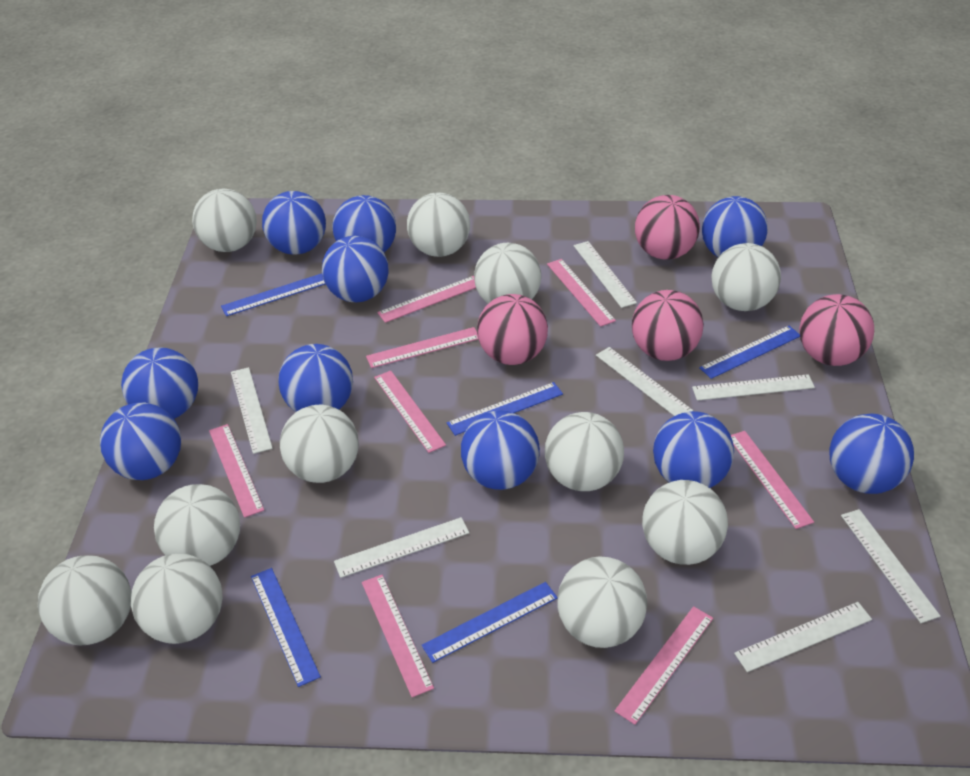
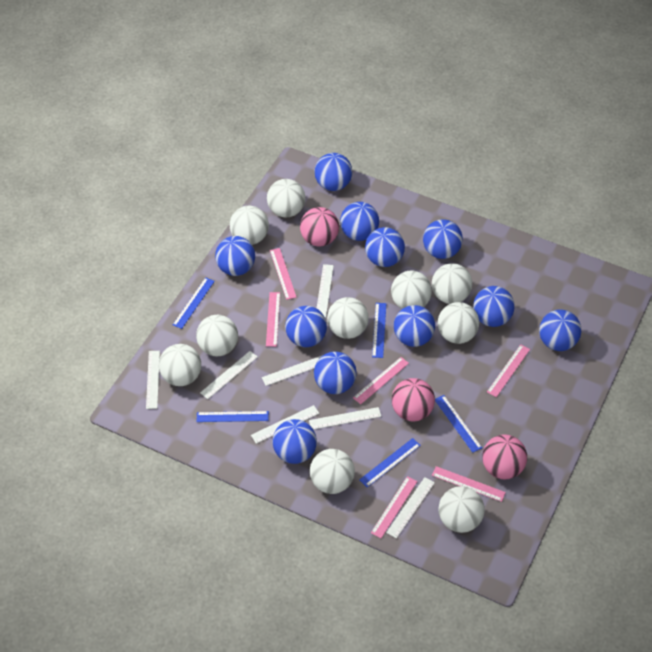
blue ball: [100,402,181,480] [121,347,198,419] [262,191,326,255] [278,344,353,412] [322,236,389,302] [332,195,396,253] [461,410,540,490] [653,411,734,488] [702,196,768,258] [829,414,914,494] = 10 -> [215,236,255,276] [273,419,317,464] [285,306,327,347] [314,153,352,191] [314,352,357,394] [340,202,379,241] [365,227,405,267] [394,305,435,347] [423,219,463,259] [473,286,515,327] [539,310,581,351] = 11
pink ball: [477,294,548,365] [632,290,704,361] [635,195,700,260] [799,294,874,366] = 4 -> [300,207,339,247] [392,378,435,421] [482,434,527,479] = 3
pink ruler: [209,424,264,518] [362,575,434,697] [366,327,478,368] [374,371,446,453] [377,276,476,323] [547,259,616,327] [615,606,713,725] [731,431,814,529] = 8 -> [266,292,280,347] [270,248,297,300] [353,357,409,404] [371,476,418,538] [432,466,506,502] [487,344,530,397] = 6
white ball: [38,555,131,645] [131,554,223,644] [154,484,240,566] [192,189,257,252] [280,405,359,483] [407,192,470,257] [474,243,541,304] [545,412,624,491] [557,556,647,648] [642,480,728,565] [711,243,781,311] = 11 -> [159,344,201,386] [196,315,238,356] [230,206,269,245] [267,179,305,218] [310,449,355,494] [327,297,369,339] [391,270,432,309] [432,263,472,304] [438,302,479,344] [439,486,485,533] = 10

